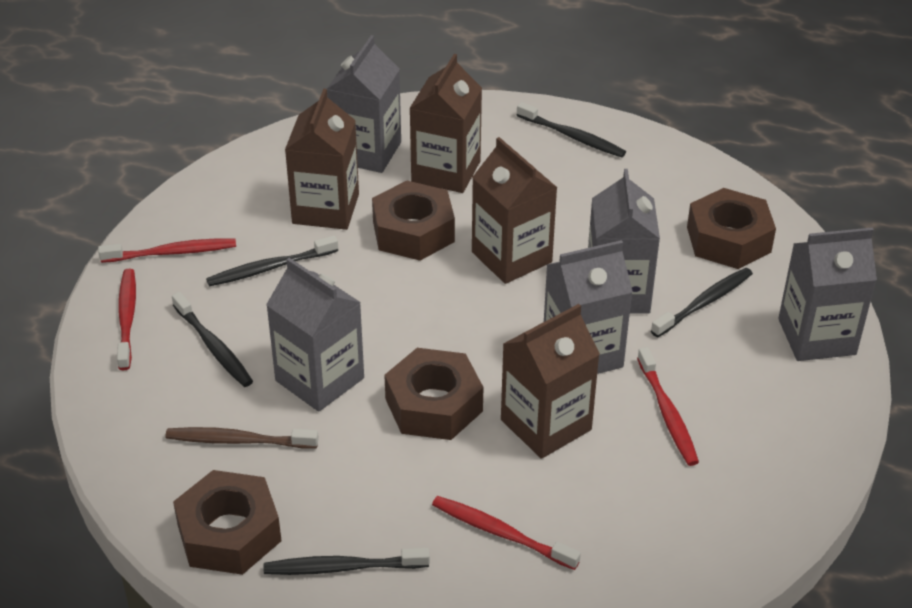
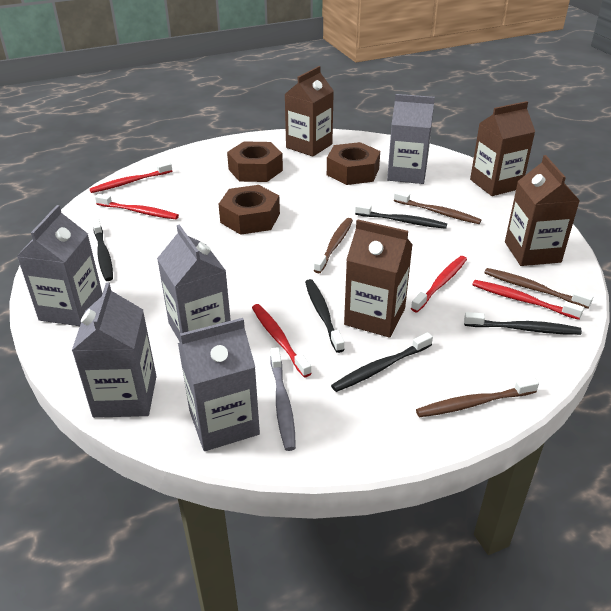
brown nut: [173,470,282,575] [372,181,455,261] [384,348,483,440] [687,188,776,269] = 4 -> [219,185,280,235] [227,141,283,182] [327,142,380,185] = 3
brown toothbrush: [165,427,319,448] = 1 -> [314,218,353,273] [394,191,481,224] [416,378,539,417] [484,268,593,309] = 4
grey toothbrush: none = 0 -> [270,347,296,451] = 1
red toothbrush: [98,238,236,263] [117,269,136,370] [432,496,581,570] [637,347,699,466] = 4 -> [90,162,172,193] [95,194,179,219] [252,304,312,377] [411,256,467,312] [472,280,584,320] = 5

